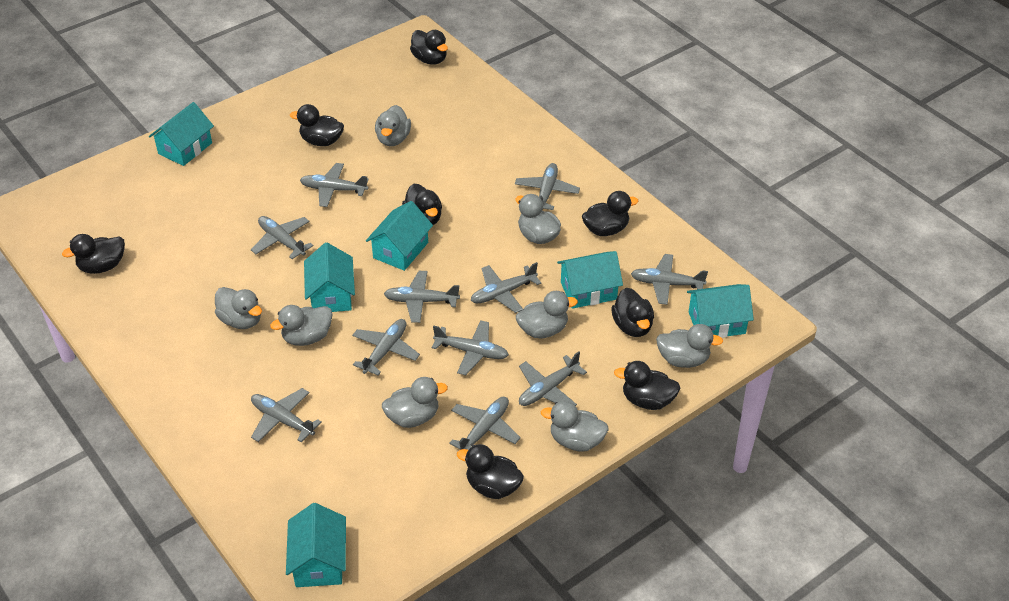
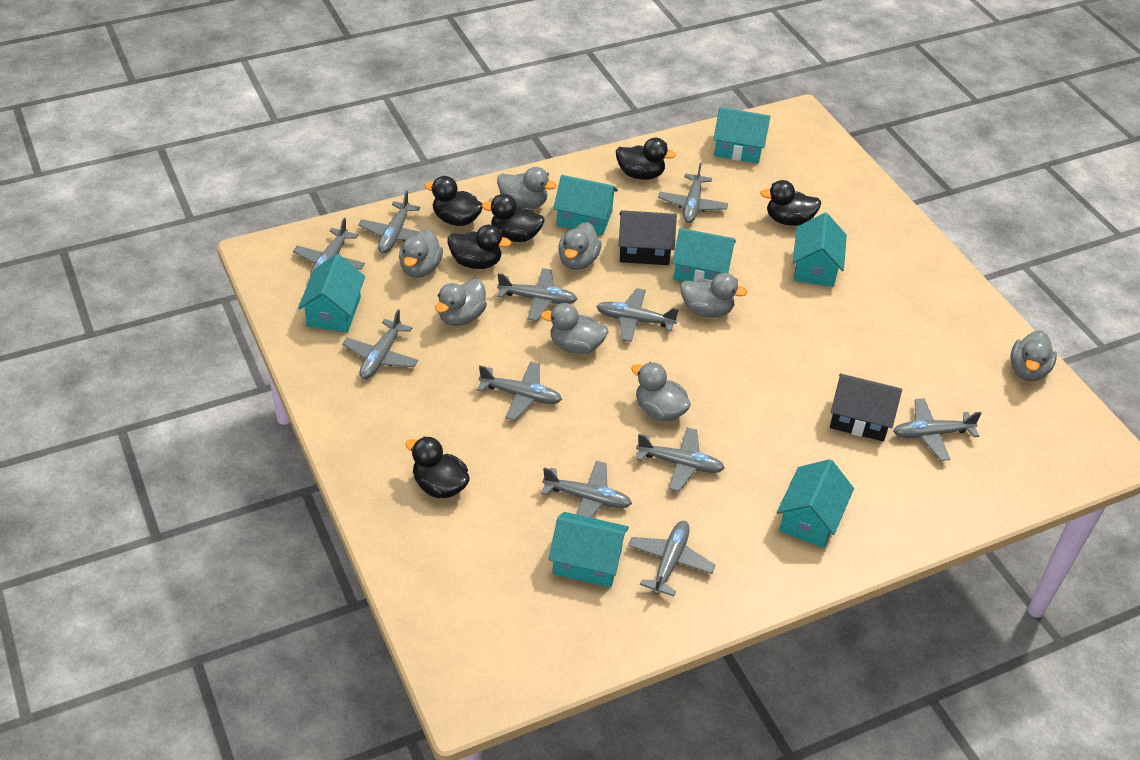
black duck: [62,234,125,274] [290,104,344,146] [402,184,442,225] [410,30,448,65] [457,444,524,499] [582,191,638,236] [611,288,654,337] [614,361,681,410] = 8 -> [406,436,470,498] [424,176,482,226] [448,225,511,269] [482,194,545,242] [616,138,676,180] [760,180,821,226] = 6
black house: none = 0 -> [619,210,677,265] [830,374,902,441] = 2
turquoise house: [149,102,214,166] [286,503,346,587] [304,243,355,312] [366,201,433,271] [557,251,623,309] [687,284,754,338] = 6 -> [298,254,365,332] [549,512,629,588] [553,175,618,235] [672,228,736,282] [714,107,770,163] [777,459,854,548] [793,213,847,287] = 7

